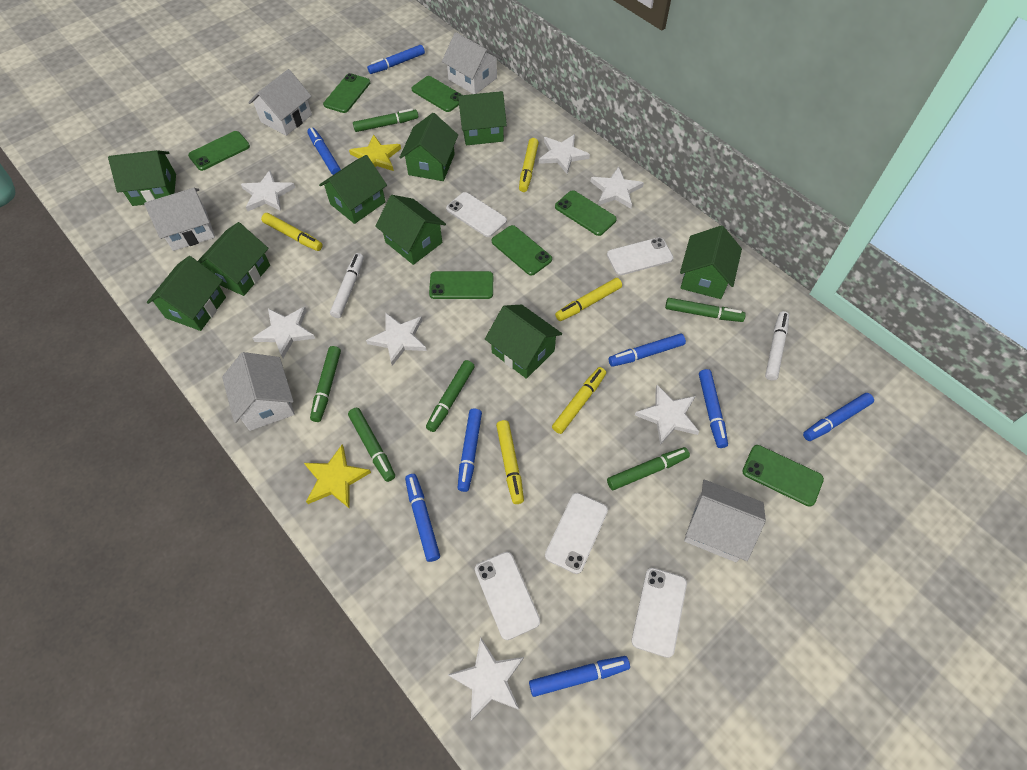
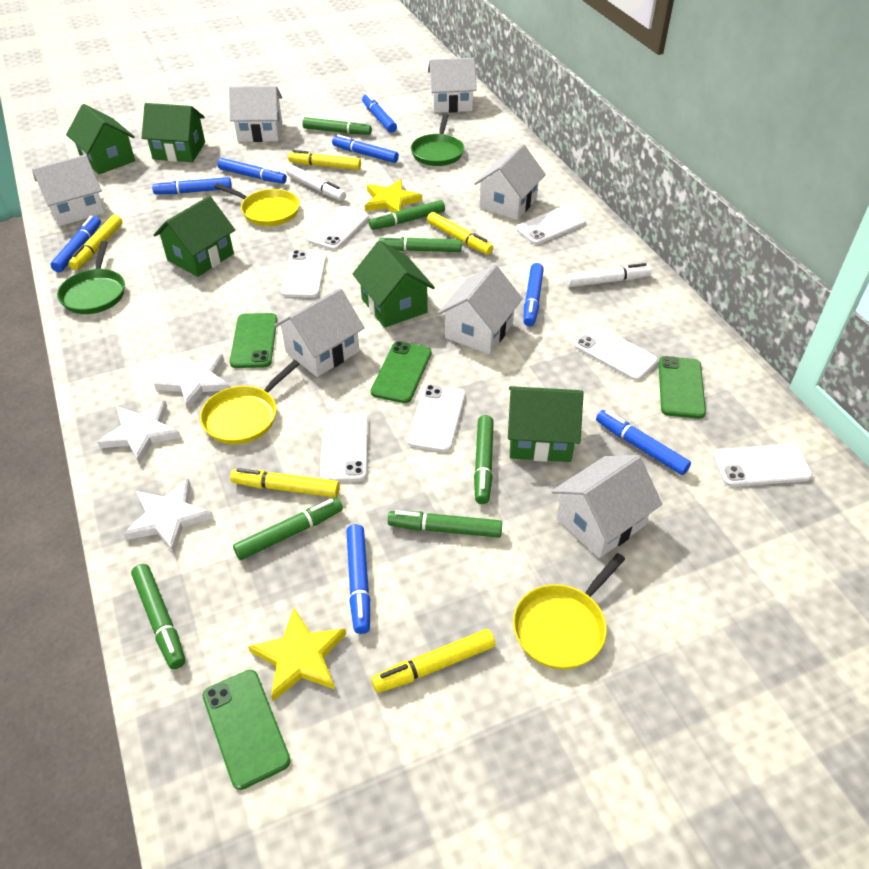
green house: [108,150,176,206] [147,256,226,331] [198,222,270,296] [319,155,387,224] [375,195,446,265] [399,113,458,181] [457,91,507,146] [485,304,562,379] [680,225,742,299] = 9 -> [66,104,135,174] [142,103,205,162] [154,196,235,277] [353,241,435,328] [508,386,584,462] = 5
green marker: [310,346,341,422] [348,408,395,482] [353,109,418,132] [426,360,475,432] [607,447,690,490] [665,298,746,322] = 6 -> [131,564,185,669] [233,498,343,560] [302,117,372,135] [369,200,445,230] [379,235,462,252] [388,510,502,538] [474,415,494,504] = 7
green pan: none = 0 -> [57,241,125,314] [411,114,464,166] = 2
green phone: [188,131,250,171] [323,73,370,113] [412,76,462,112] [429,271,493,299] [492,225,552,275] [555,190,617,236] [742,445,824,507] = 7 -> [203,670,291,790] [230,313,277,368] [371,341,432,403] [659,356,706,419] = 4
white house: [144,188,215,251] [222,352,295,431] [248,69,312,136] [442,32,501,94] [684,480,766,562] = 5 -> [32,155,105,226] [229,86,282,142] [274,288,365,377] [428,58,477,113] [438,265,523,354] [474,144,546,220] [551,455,662,558] = 7
white phone: [446,192,507,237] [475,552,540,640] [545,493,608,574] [607,237,674,275] [631,568,687,658] = 5 -> [281,250,327,298] [308,206,369,250] [320,413,368,482] [408,385,465,452] [516,206,586,245] [574,326,658,381] [713,444,813,487] = 7
white star: [241,170,295,211] [253,306,315,358] [366,312,427,366] [448,637,524,721] [539,134,590,174] [590,166,644,209] [635,385,699,445] = 7 -> [97,401,181,464] [123,479,214,553] [154,354,230,410] = 3
yellow pan: none = 0 -> [200,360,300,444] [214,183,300,226] [513,553,625,669] = 3

